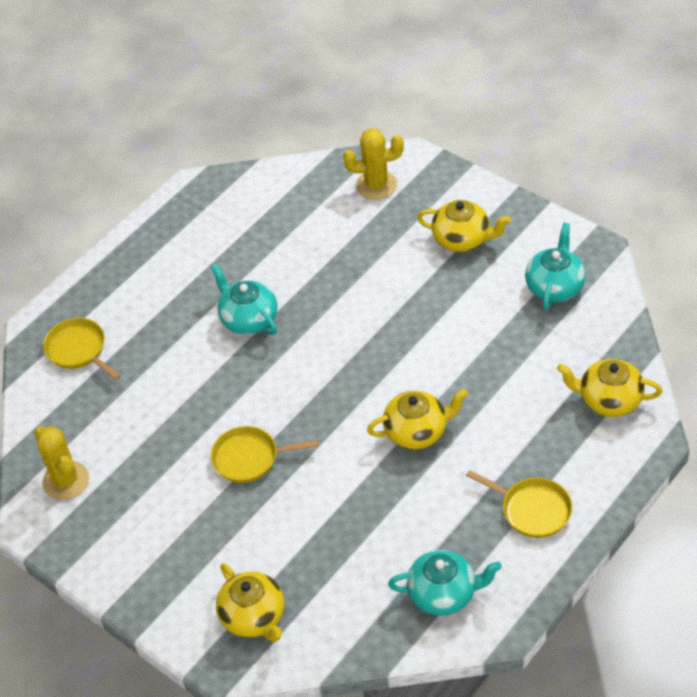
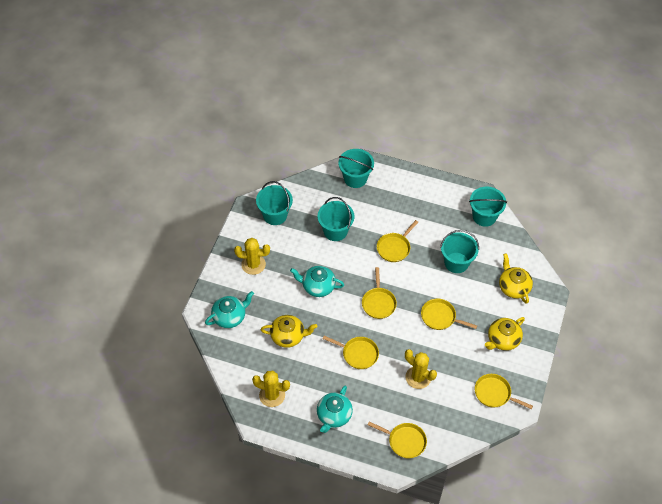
turquoise bucket: none = 0 -> [256,181,293,225] [318,197,354,241] [338,149,374,188] [440,230,479,273] [469,187,507,227] = 5
yellow cactus: [34,426,89,500] [343,128,404,200] = 2 -> [234,238,270,275] [252,371,290,407] [405,349,437,389] = 3
yellow pan: [43,318,121,380] [211,426,319,483] [466,470,572,538] = 3 -> [322,336,379,369] [362,267,397,319] [368,422,427,458] [377,220,418,262] [421,299,477,330] [475,374,533,409] = 6
yellow teapot: [216,563,284,642] [367,389,468,449] [417,200,511,252] [557,359,662,417] = 4 -> [261,315,317,348] [485,317,525,351] [499,253,533,304] = 3

